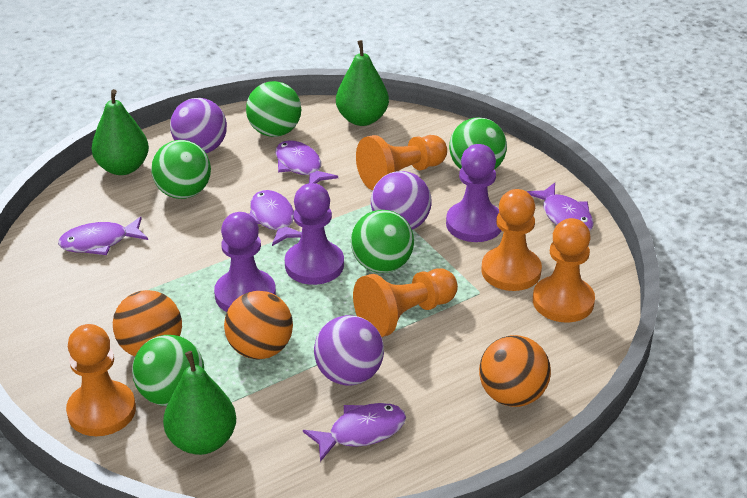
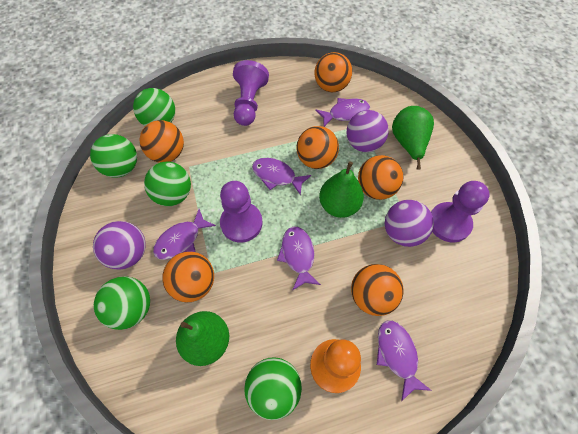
orange ball: [113,290,182,356] [224,291,293,360] [479,335,551,407] = 3 -> [140,120,184,163] [162,252,214,302] [296,126,339,169] [315,52,352,92] [351,264,403,316] [358,155,403,200] = 6
orange pawn: [66,324,136,436] [353,268,458,337] [356,135,447,191] [482,189,542,291] [533,218,595,323] = 5 -> [310,339,361,393] = 1

